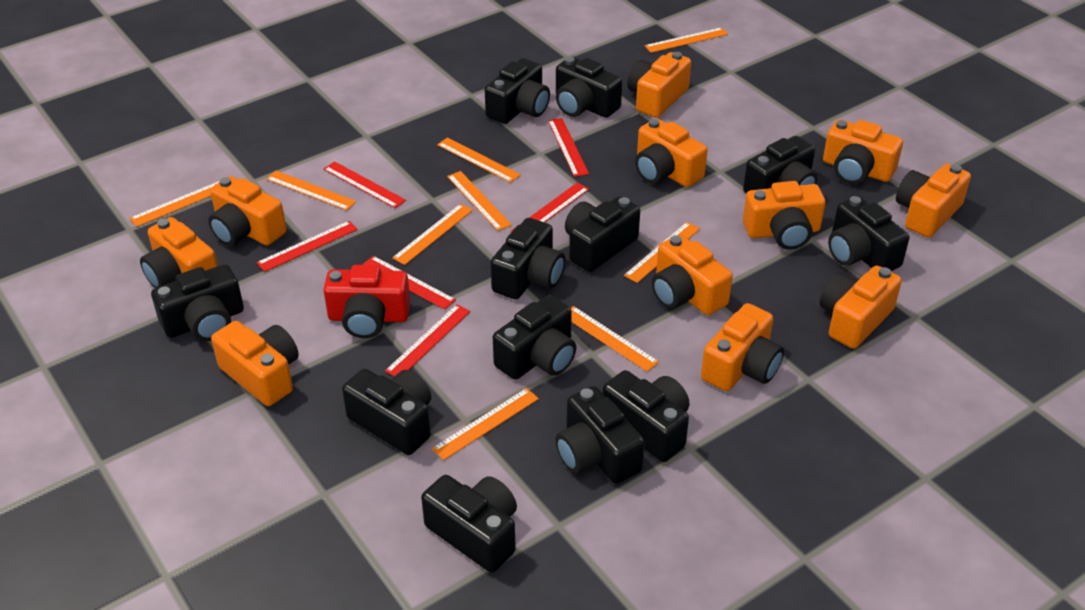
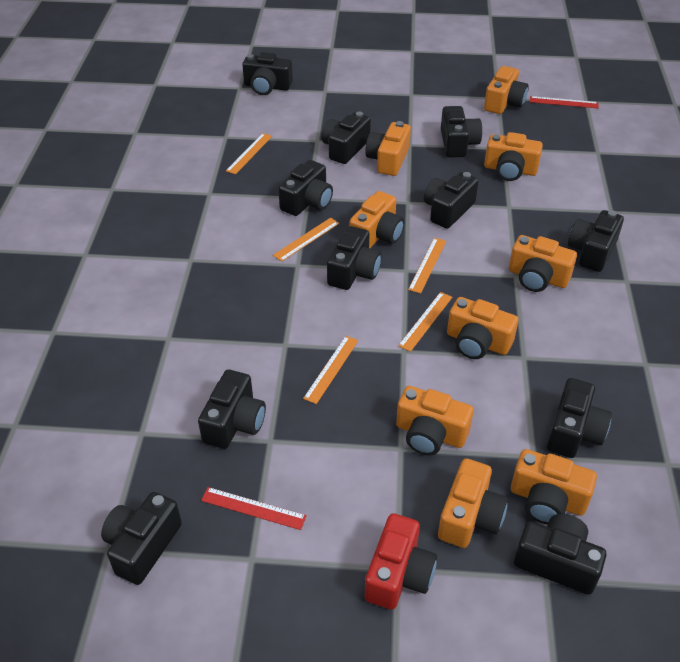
black camera: [151,264,244,341] [342,369,431,455] [421,475,517,573] [485,58,550,124] [491,218,565,299] [493,295,576,380] [555,386,645,484] [556,57,622,118] [565,196,640,272] [603,370,689,462] [743,136,818,194] [828,196,910,271] = 12 -> [101,492,182,585] [198,370,266,449] [242,52,293,95] [278,160,333,216] [322,112,371,164] [327,226,382,290] [424,172,479,229] [441,106,482,157] [514,514,606,595] [547,378,612,458] [568,210,624,272] = 11
orange camera: [140,217,218,288] [208,176,287,246] [211,321,299,406] [627,52,691,118] [635,118,708,187] [652,234,733,315] [701,303,784,391] [743,181,826,249] [820,266,902,349] [823,119,903,184] [896,164,971,238] = 11 -> [349,191,404,248] [365,121,411,176] [396,386,474,456] [438,458,508,548] [447,297,519,359] [484,66,529,114] [484,132,543,181] [509,235,577,292] [511,449,597,524] = 9
orange ruler: [130,181,220,227] [266,171,356,211] [392,204,473,265] [432,388,539,460] [437,138,521,183] [447,171,512,231] [571,306,659,372] [624,222,700,283] [645,27,728,53] = 9 -> [226,133,272,174] [273,218,339,262] [303,336,359,404] [398,292,452,352] [408,238,446,293] = 5
red ruler: [256,221,358,272] [324,161,406,208] [362,256,456,310] [385,304,471,377] [510,182,589,232] [548,118,589,177] = 6 -> [201,487,307,530] [530,96,599,108] = 2

